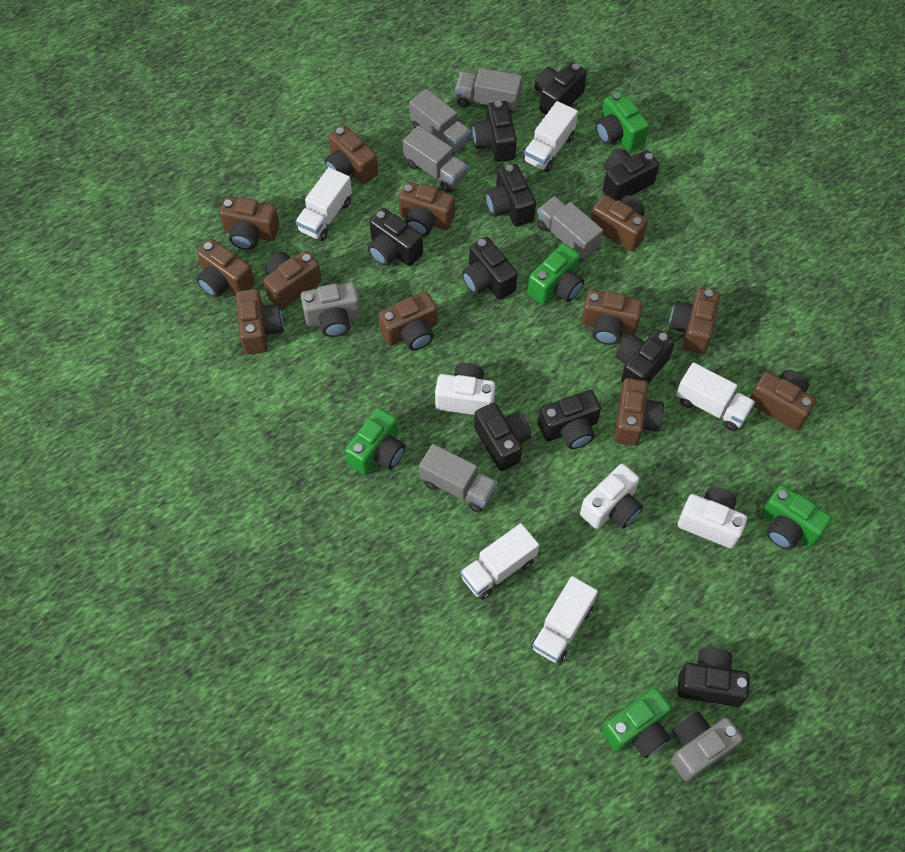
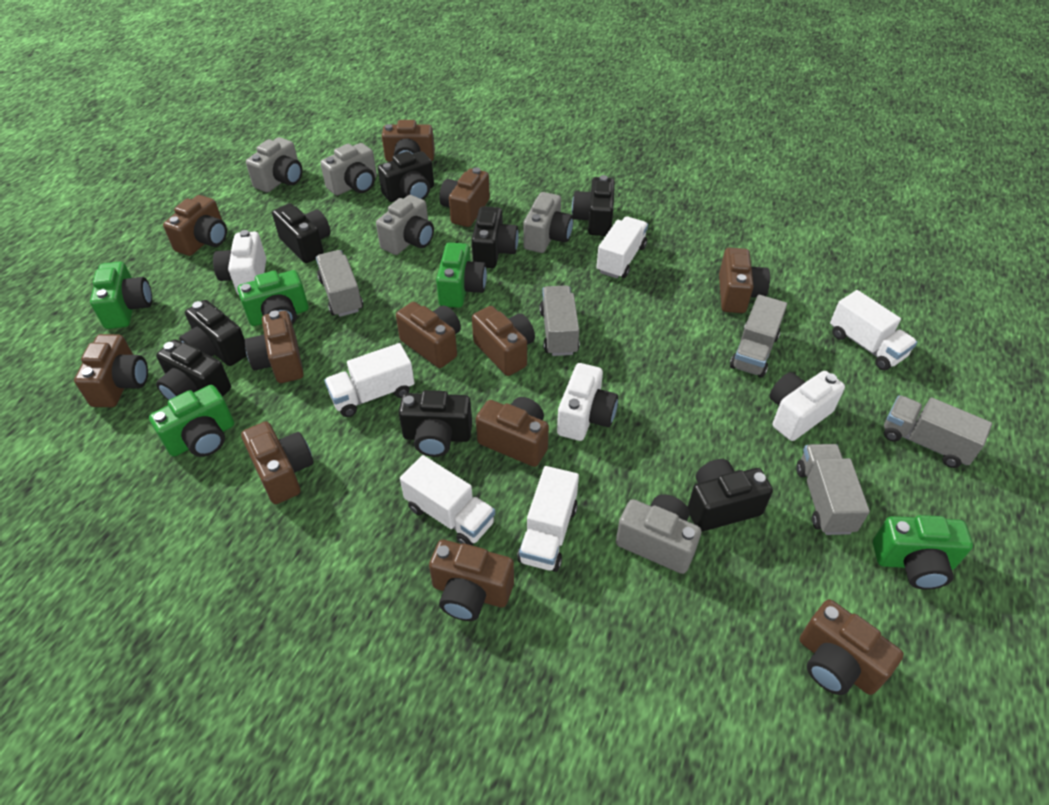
black camera: [368,208,423,266] [462,237,518,300] [472,101,517,162] [474,403,531,471] [485,164,536,227] [535,62,587,115] [538,390,601,449] [603,149,659,201] [615,329,675,383] [677,648,750,707] = 10 -> [156,339,231,401] [179,300,247,366] [272,203,331,263] [378,151,434,202] [399,390,472,457] [471,206,519,268] [572,175,615,236] [688,459,773,532] = 8
grey camera: [301,282,361,337] [671,711,743,782] = 2 -> [246,137,302,193] [320,143,377,195] [376,195,434,255] [523,192,574,253] [616,494,701,574] = 5

